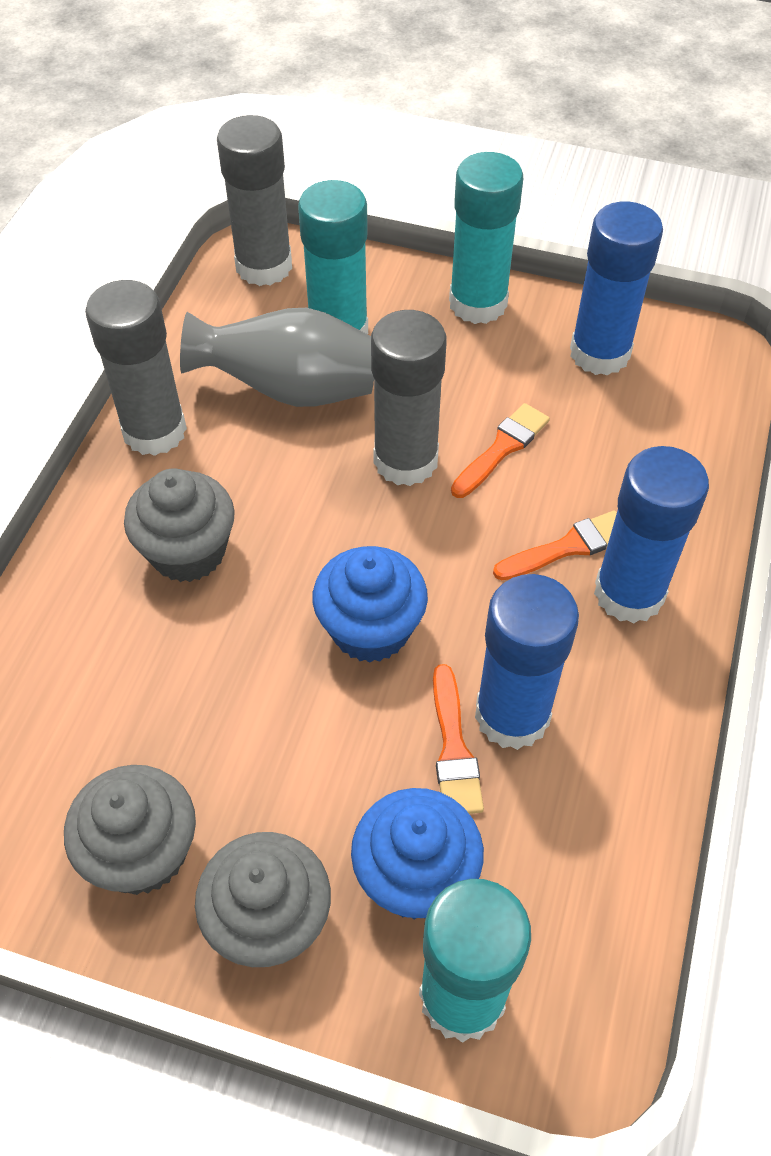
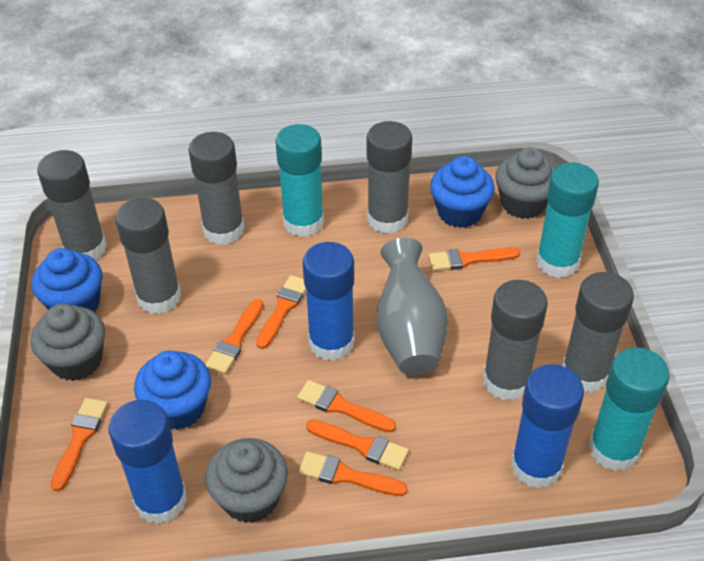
blue cupcake: [312,546,428,663] [351,788,484,919] = 2 -> [32,248,103,312] [134,351,211,430] [430,156,495,228] = 3
grey glue stick: [85,280,187,456] [217,115,292,286] [371,310,447,486] = 3 -> [37,150,107,260] [115,198,181,314] [188,132,245,245] [367,121,412,234] [483,280,548,401] [562,272,634,393] = 6
orange brush: [433,664,484,814] [451,403,550,498] [493,510,617,581] = 3 -> [51,398,108,491] [205,299,263,374] [256,275,306,349] [297,380,396,432] [298,451,408,496] [306,420,409,471] [428,248,520,271] = 7

